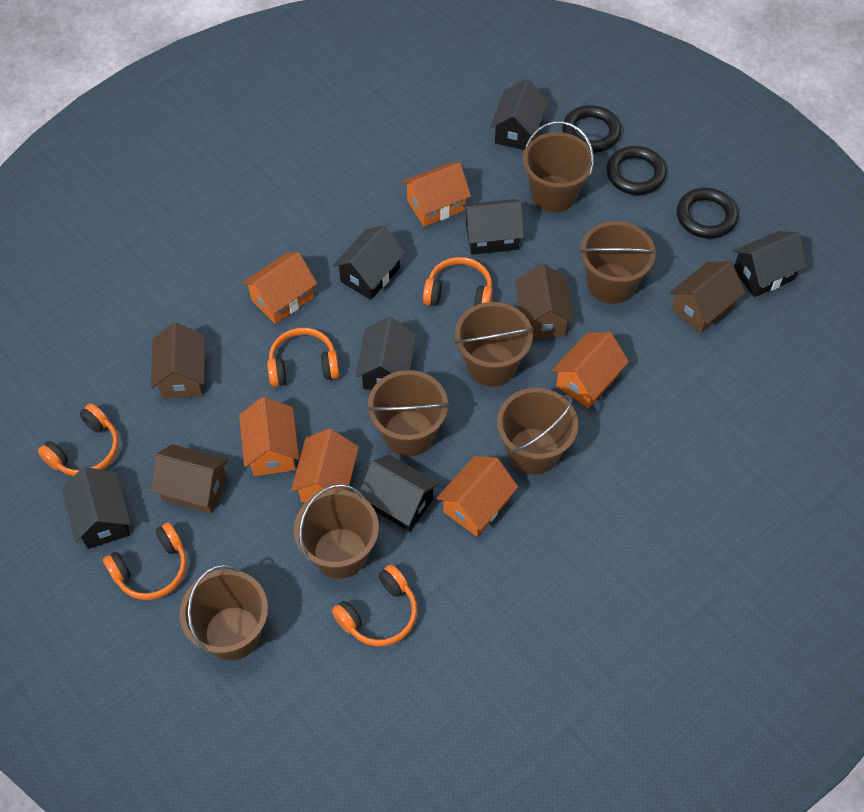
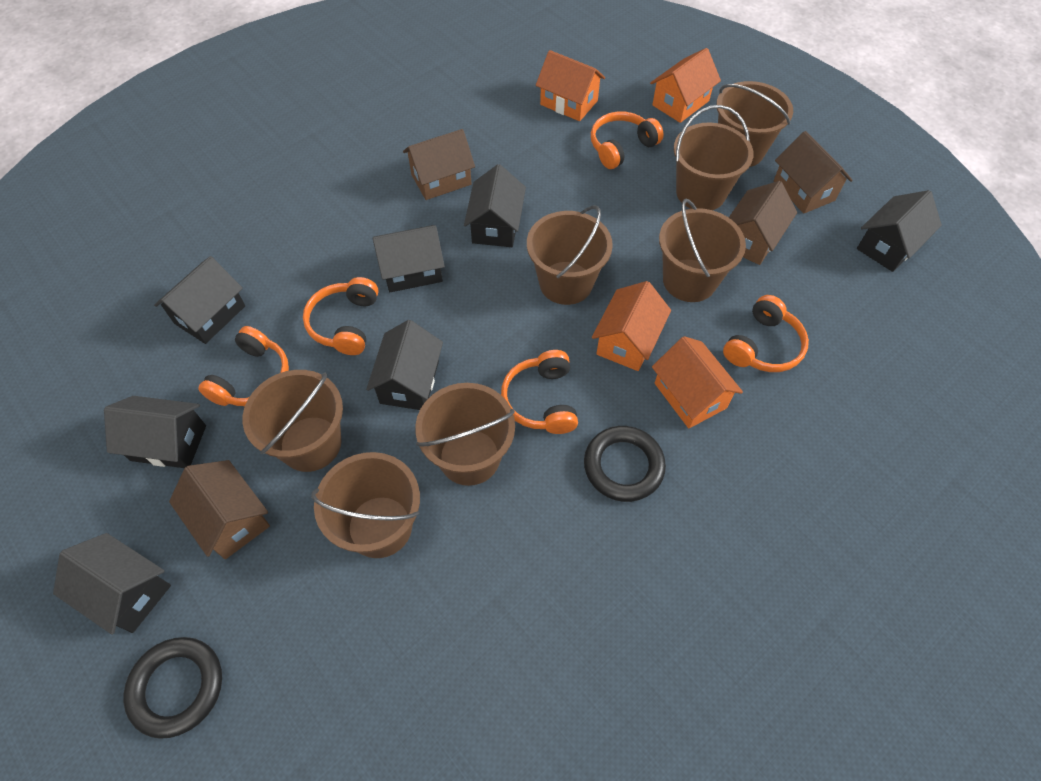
black ring: [562,105,621,153] [606,146,667,195] [677,188,738,239] = 3 -> [124,637,222,739] [584,426,666,502] = 2
orange house: [239,397,299,476] [242,252,317,324] [291,429,359,503] [402,163,471,227] [437,456,518,536] [552,332,629,408] = 6 -> [536,50,605,121] [592,281,671,371] [650,48,721,123] [652,336,743,428] = 4

